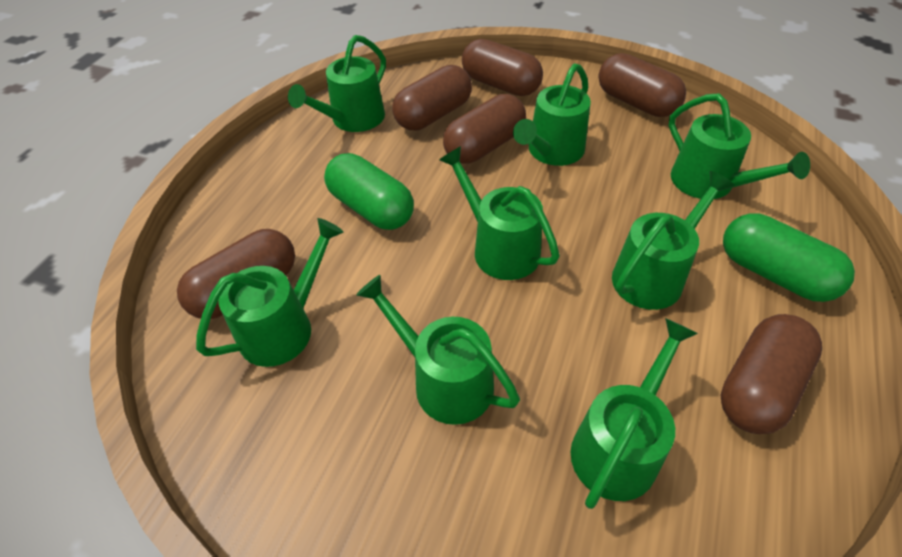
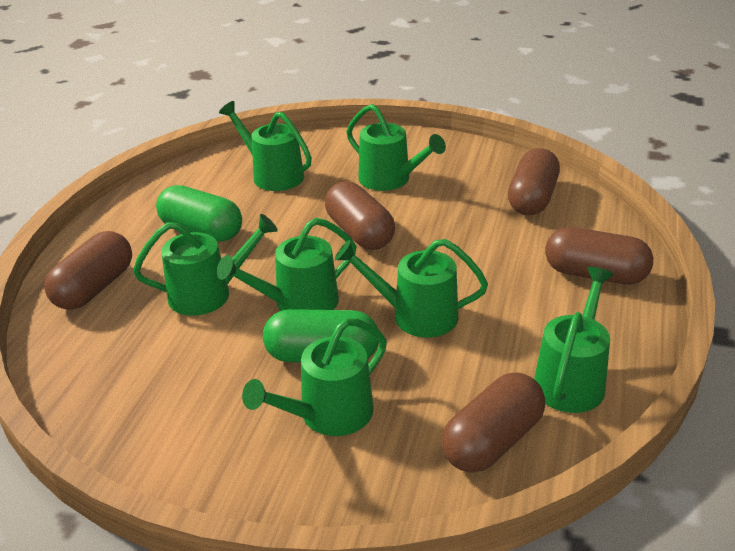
brown capsule: [177,229,295,319] [392,65,472,130] [443,94,526,164] [462,39,543,96] [598,53,686,117] [720,314,822,434] = 6 -> [44,231,132,310] [325,181,395,250] [441,372,546,473] [508,148,560,215] [545,227,653,285] = 5
green watering can: [196,218,343,367] [288,35,386,132] [356,275,520,425] [439,146,560,280] [513,63,591,166] [571,318,698,509] [612,171,735,310] [668,93,810,199] = 8 -> [133,214,278,316] [217,218,357,311] [219,101,312,191] [242,318,387,436] [335,239,488,338] [346,104,446,191] [534,267,614,413] = 7

